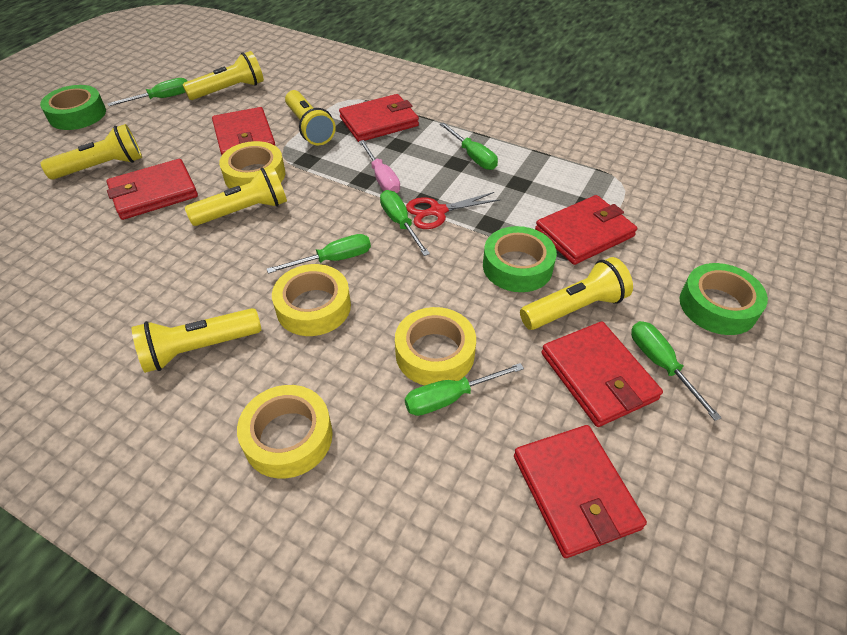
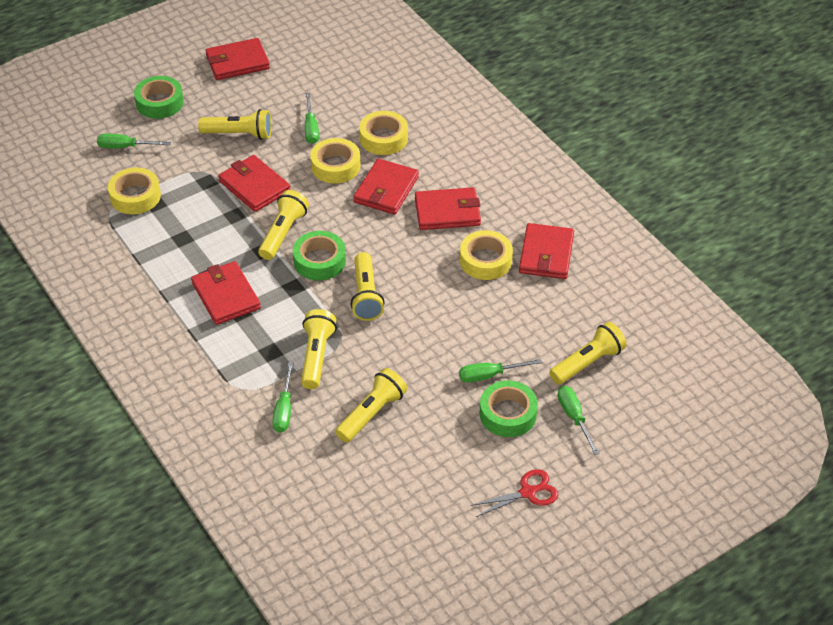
green screwdriver: [107,78,187,106] [267,234,371,274] [380,190,430,256] [405,363,524,416] [439,122,498,170] [631,321,722,421] = 6 -> [97,133,171,148] [272,362,294,433] [305,93,319,144] [459,359,542,383] [558,386,600,455] = 5
pink screwdriver: [359,140,400,193] = 1 -> none = 0

